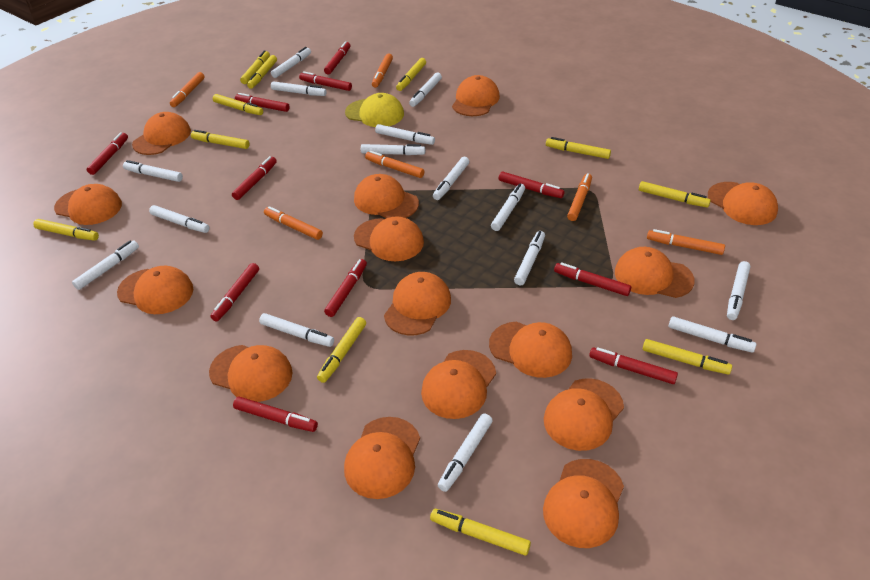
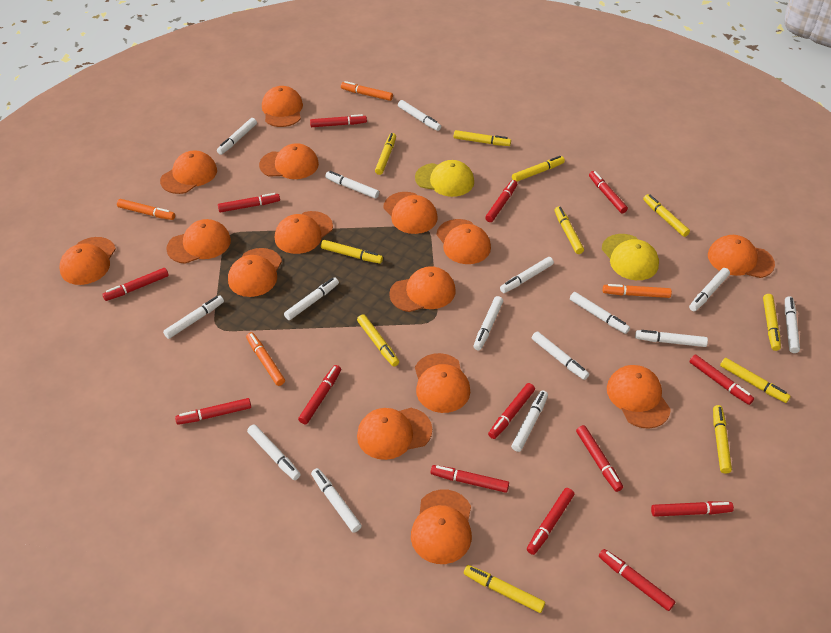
orange marker: [170,72,205,107] [264,206,323,240] [365,151,424,178] [372,54,393,88] [567,173,592,221] [647,229,725,255] = 6 -> [117,199,175,220] [246,332,285,386] [341,81,393,101] [603,284,672,298] = 4
red marker: [87,132,128,175] [210,263,259,321] [232,156,277,200] [233,396,318,432] [235,93,290,112] [299,71,352,91] [324,41,350,74] [324,259,367,317] [499,171,564,198] [554,262,631,296] [589,347,678,384] = 11 -> [102,268,169,301] [175,398,251,425] [218,193,280,212] [298,365,341,424] [310,114,367,127] [431,465,509,493] [485,180,517,222] [488,383,535,439] [527,488,574,555] [576,425,623,492] [589,171,628,213] [599,549,675,611] [651,501,734,517] [690,354,754,405] = 14
yellow cap: [345,93,404,127] = 1 -> [415,160,474,197] [602,234,659,280] = 2

